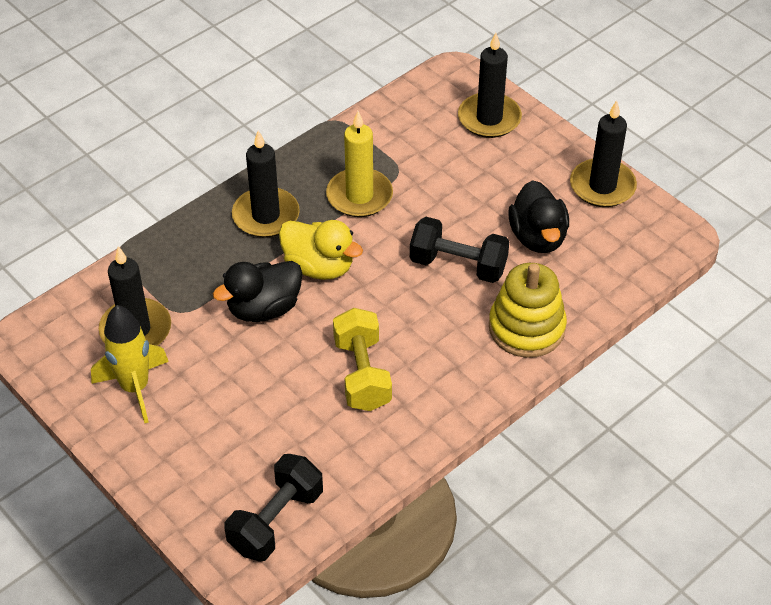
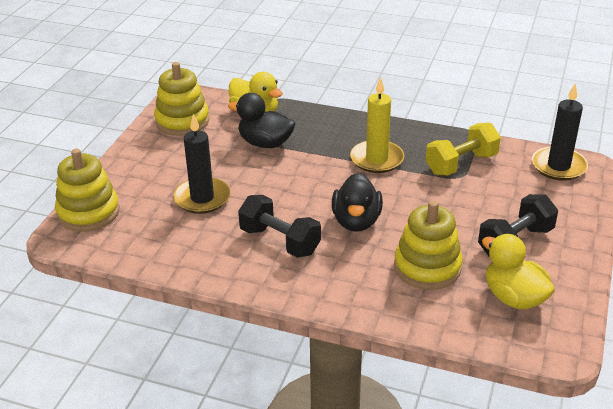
black candle: [99,246,171,346] [232,130,300,238] [458,33,522,138] [570,100,637,207] = 4 -> [173,114,230,214] [532,83,588,181] = 2
yellow duck: [279,220,363,280] = 1 -> [229,72,283,112] [482,234,555,309] = 2
yellow rocket: [91,305,169,423] = 1 -> none = 0
yellow stacking toy: [489,263,567,358] = 1 -> [55,149,120,232] [154,62,209,136] [394,201,463,290] = 3

